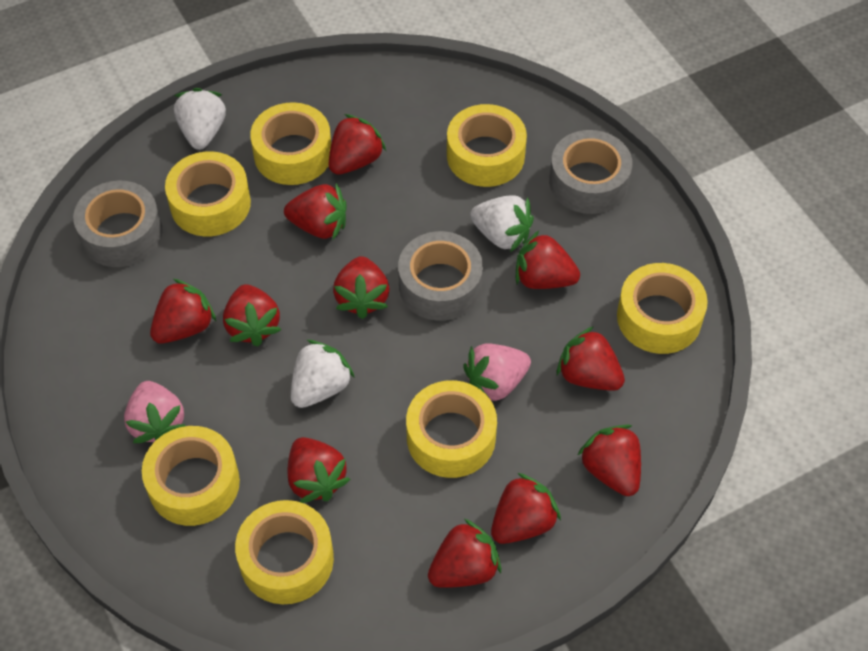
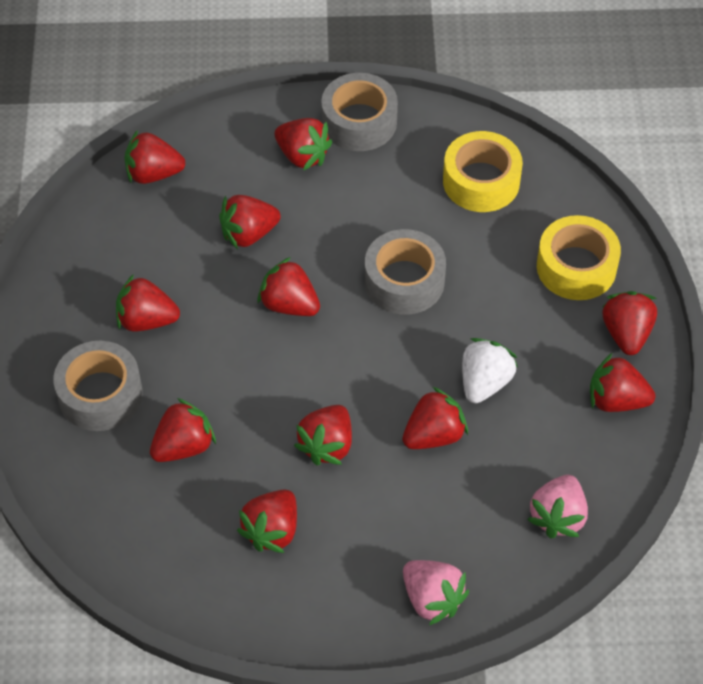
white strawberry: [174,88,226,150] [291,340,355,408] [470,195,534,252] = 3 -> [462,338,518,403] = 1
yellow tape: [142,426,240,526] [165,151,251,236] [235,500,334,604] [250,102,331,185] [406,380,497,478] [447,104,527,187] [617,263,708,354] = 7 -> [443,131,523,212] [537,215,621,300] = 2

